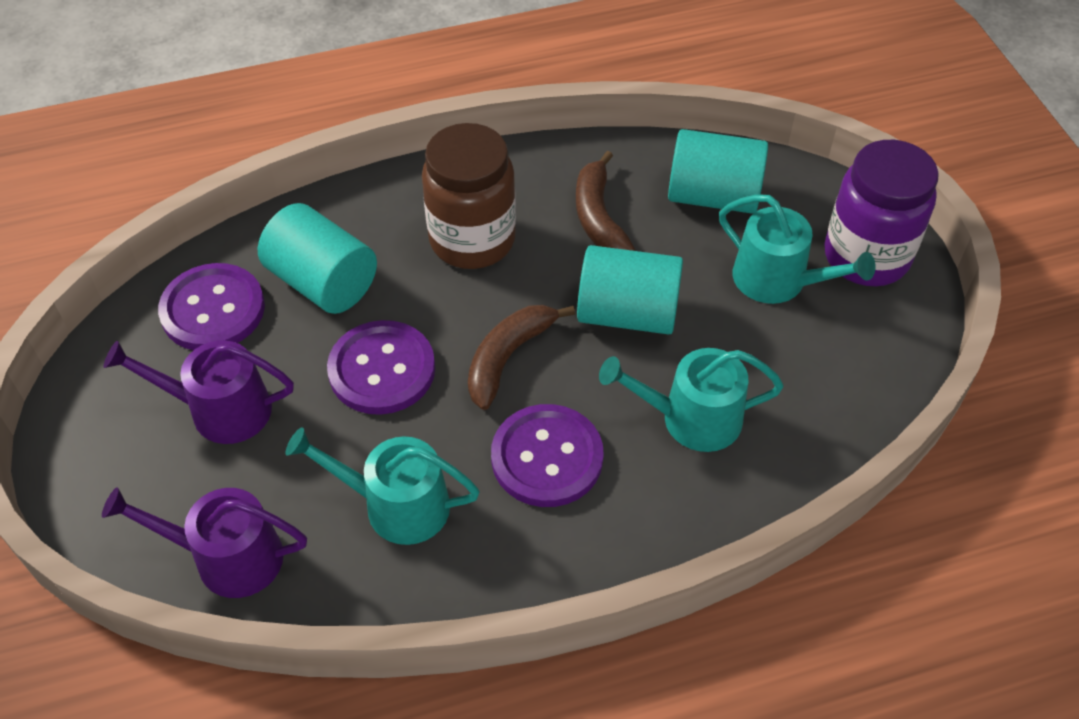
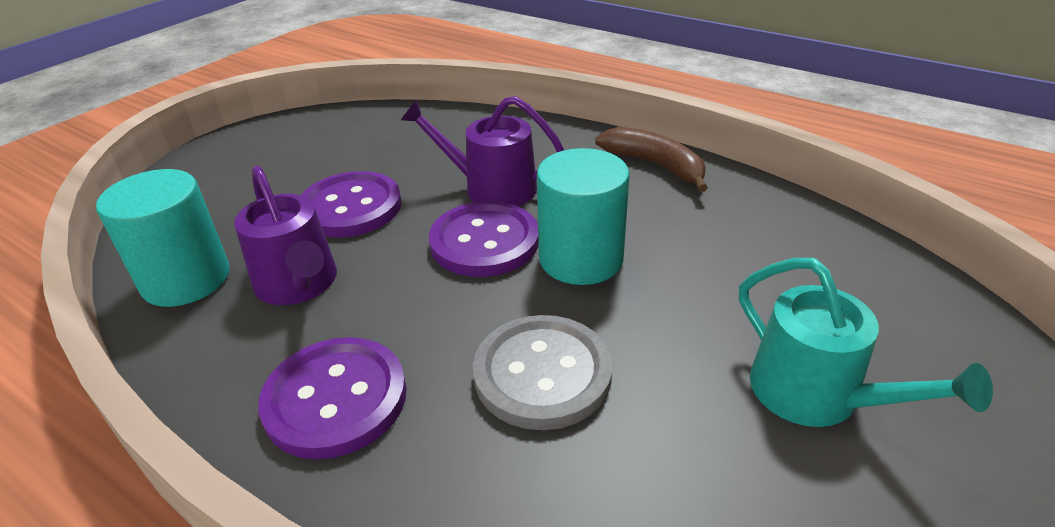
brown banana: [468,305,575,410] [576,151,636,251] = 2 -> [595,127,708,192] = 1
brown jar: [422,123,516,269] = 1 -> none = 0
grey button: none = 0 -> [473,315,612,430] = 1
purple jar: [824,140,939,286] = 1 -> none = 0
turquoise cylinder: [258,203,377,314] [577,245,683,335] [668,129,768,214] = 3 -> [96,169,230,307] [537,148,630,285] = 2
turquoise watering can: [285,427,480,545] [599,348,784,452] [719,194,876,304] = 3 -> [739,258,993,427] = 1

